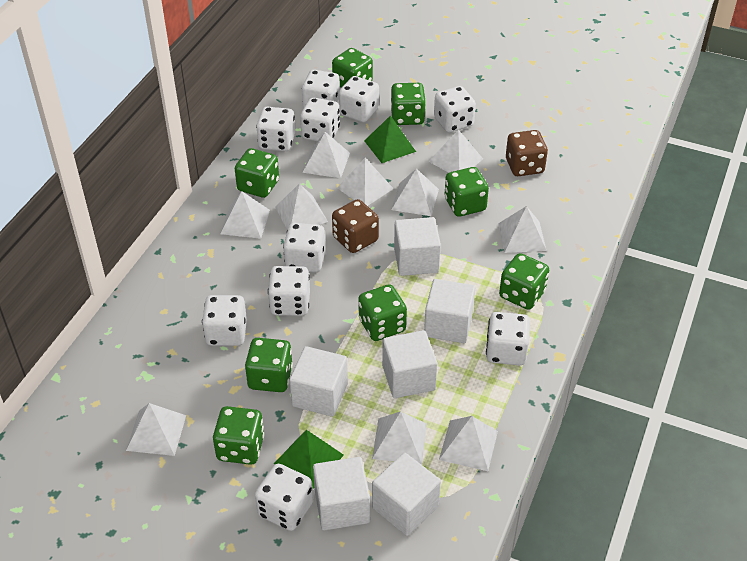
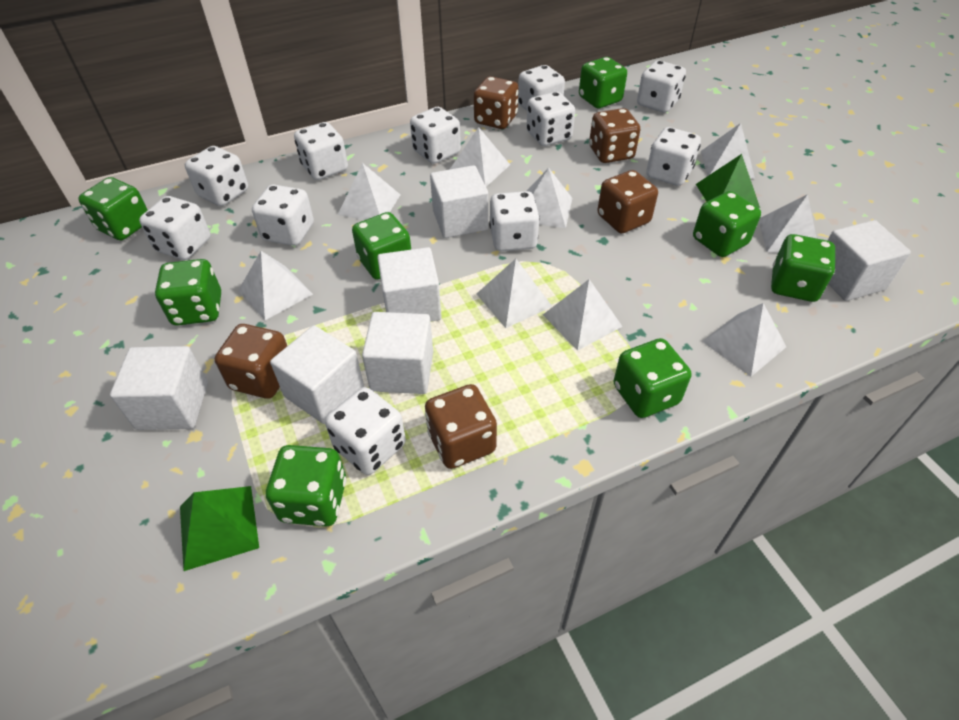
brown dice: [332,199,379,253] [506,130,548,176] = 2 -> [215,324,287,399] [425,384,497,469] [474,76,519,129] [589,108,640,163] [597,170,658,233] = 5
white dice: [202,295,247,346] [255,464,313,531] [256,107,295,151] [268,266,310,316] [283,223,326,272] [300,97,340,141] [302,70,340,108] [339,76,379,122] [434,86,476,133] [486,312,530,366] = 10 -> [139,196,211,260] [185,146,248,206] [252,184,314,246] [294,122,348,180] [325,387,406,475] [410,107,461,164] [489,191,540,251] [518,65,565,111] [526,92,575,146] [637,60,686,113] [646,127,701,186] = 11
white pyramid: [126,403,186,456] [220,191,270,239] [275,184,328,230] [302,132,350,178] [337,158,394,206] [372,411,427,465] [391,169,439,216] [428,130,483,173] [439,416,498,471] [498,206,547,253] = 10 -> [238,251,313,320] [338,163,401,220] [449,127,510,187] [477,259,553,328] [527,168,572,228] [543,279,623,351] [701,123,755,179] [702,303,786,377] [759,194,817,253] = 9

